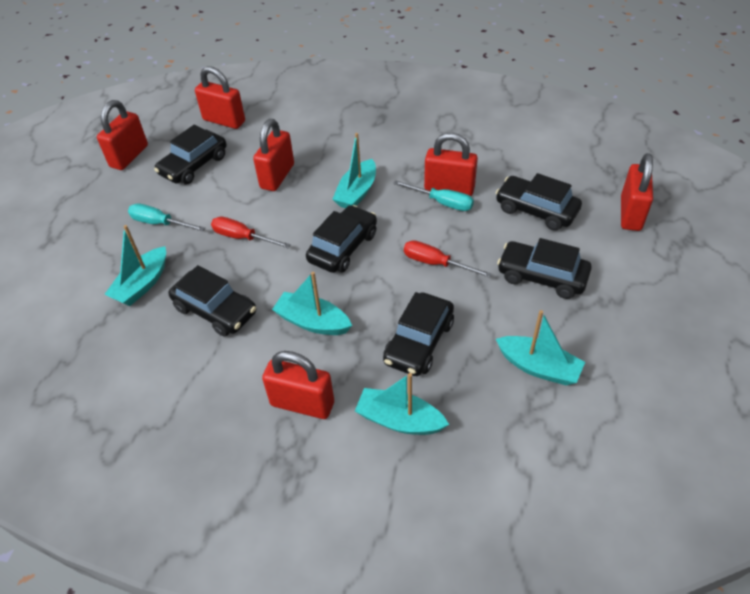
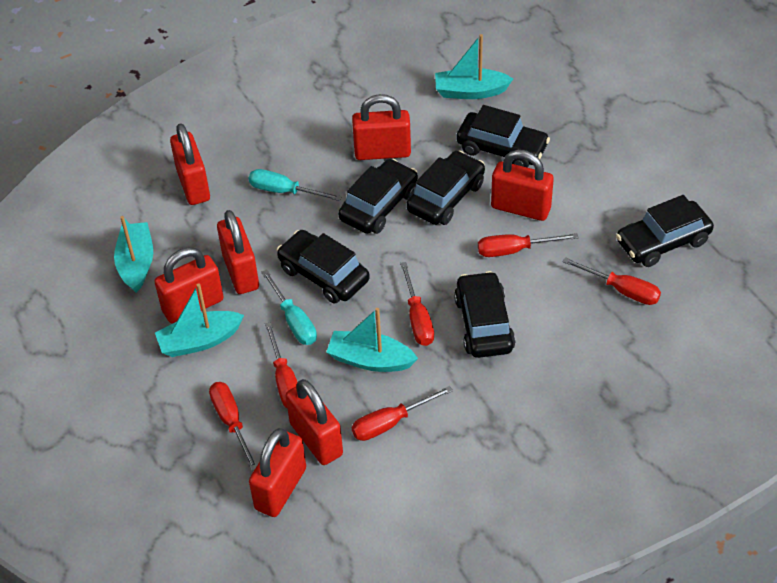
red padlock: [97,100,148,170] [195,66,245,129] [253,119,294,191] [262,351,334,419] [424,133,478,196] [621,153,653,231] = 6 -> [154,248,224,324] [170,124,210,205] [217,210,259,294] [249,428,306,517] [286,379,343,465] [352,94,411,160] [491,150,554,221] = 7
red screwdriver: [211,217,291,248] [404,240,492,278] = 2 -> [209,382,257,471] [265,322,297,408] [352,386,453,441] [400,262,434,346] [478,233,579,257] [562,257,661,305] = 6
turquoise boat: [104,225,166,306] [272,272,352,335] [333,133,376,208] [355,373,449,435] [496,310,585,385] = 5 -> [114,216,153,293] [155,283,244,357] [326,308,418,372] [435,34,513,99] = 4

